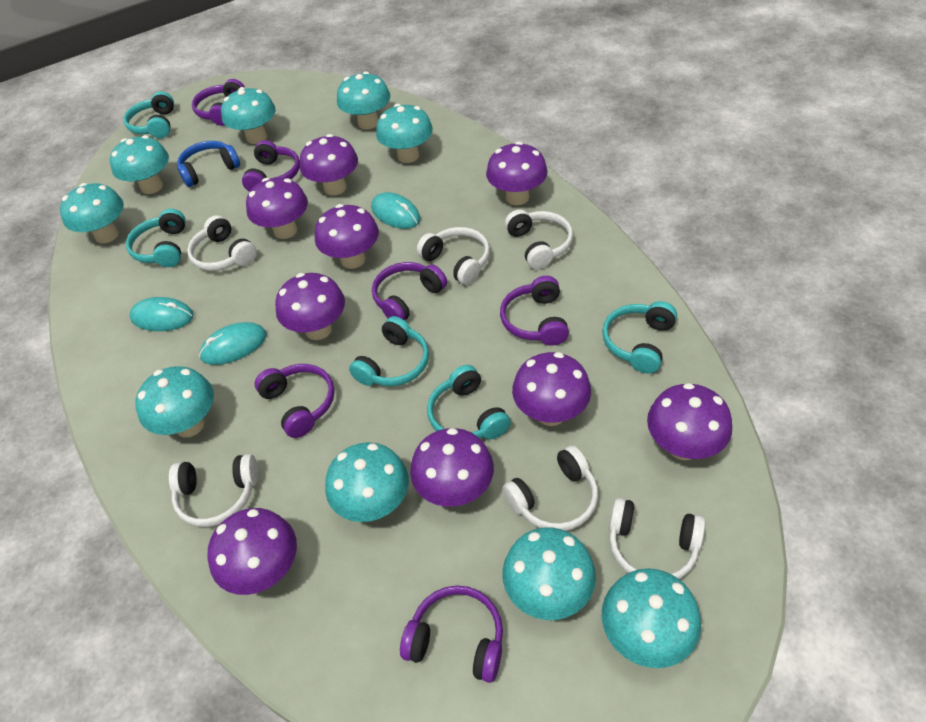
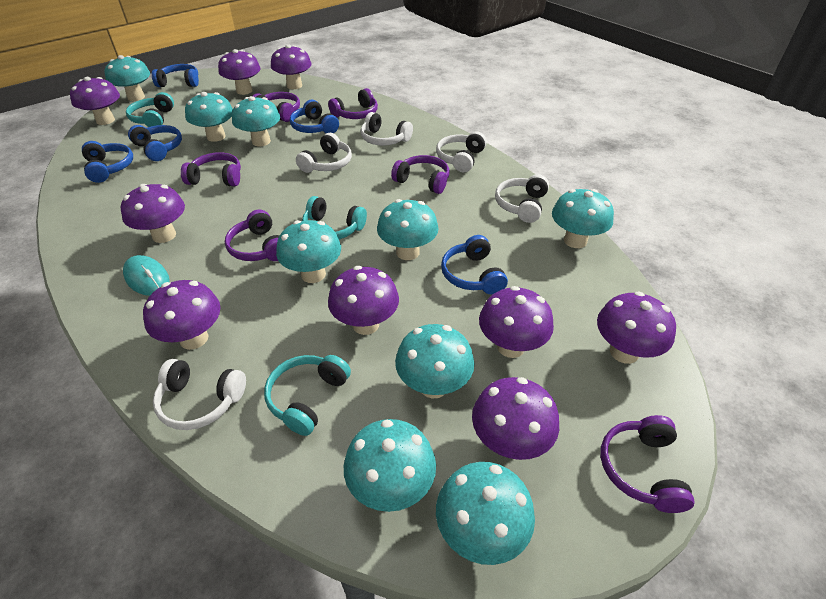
blue headphones: [177,141,240,187] = 1 -> [82,141,133,183] [128,125,182,161] [152,64,199,87] [290,100,339,133] [441,235,508,295] = 5
turquoise headphones: [124,91,174,138] [126,209,186,267] [349,316,429,386] [427,365,511,439] [602,301,677,373] = 5 -> [126,92,174,127] [264,355,351,436] [302,196,367,239] = 3
turquoise mouse: [130,297,194,331] [199,322,267,365] [371,192,421,229] = 3 -> [123,255,170,296] = 1
white headphones: [169,454,258,527] [187,215,257,271] [417,227,490,285] [503,446,598,531] [505,209,573,269] [609,498,706,579] = 6 -> [153,359,246,430] [296,133,352,173] [361,112,413,146] [436,131,487,173] [495,174,549,223] = 5

